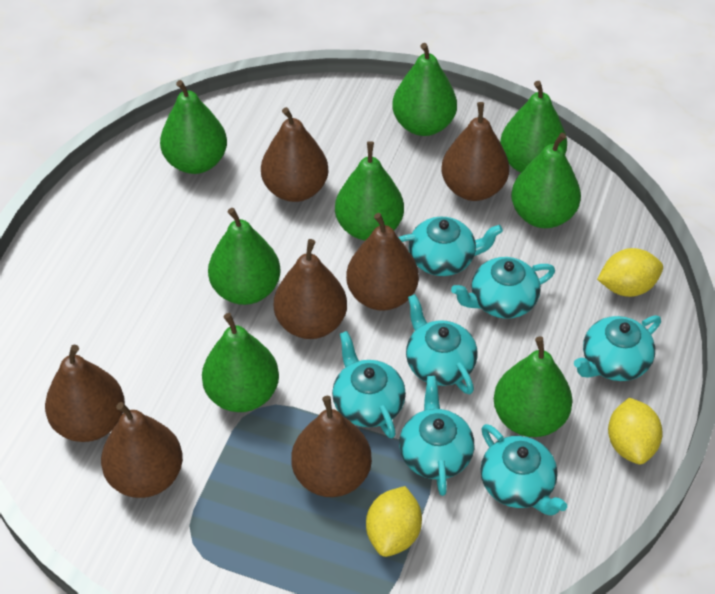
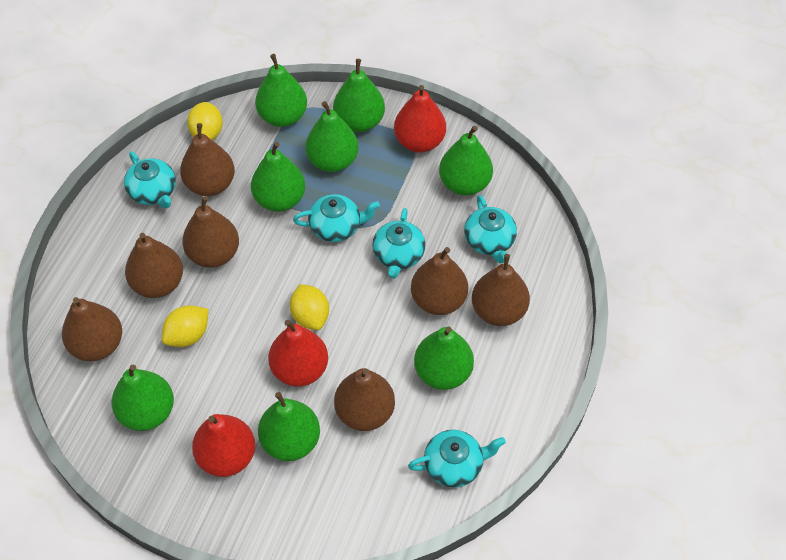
red pear: none = 0 -> [192,414,255,477] [268,320,328,387] [394,85,446,153] = 3
turquoise teapot: [332,331,406,439] [398,217,503,276] [399,376,474,496] [406,294,477,395] [451,257,555,319] [481,424,567,516] [574,315,661,381] = 7 -> [124,151,176,208] [293,194,380,242] [372,208,425,279] [408,430,506,488] [464,195,517,264] = 5

